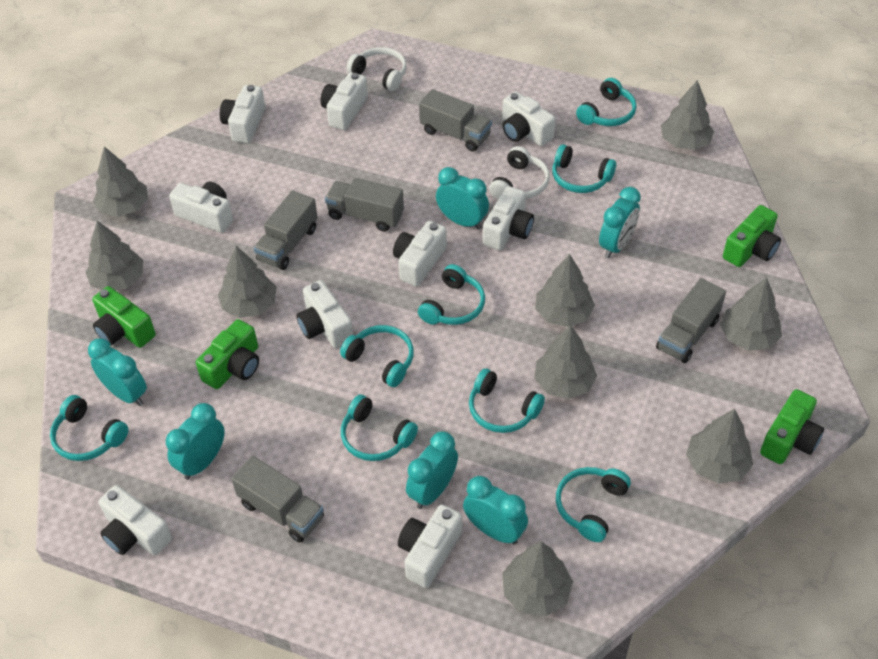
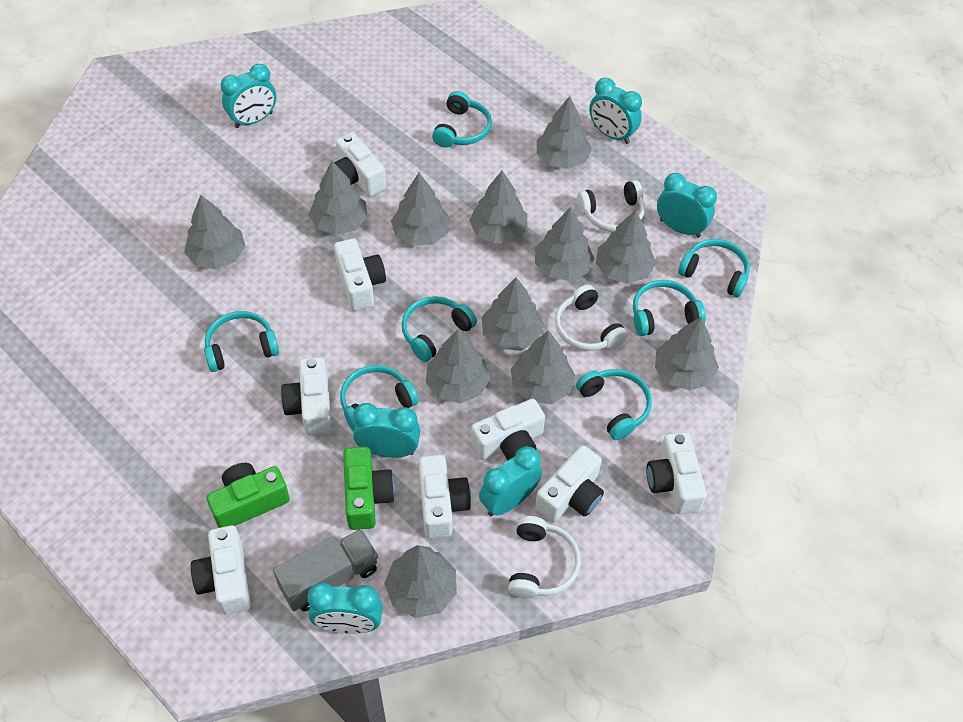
green camera: [92,286,156,348] [196,319,259,389] [723,205,781,267] [760,389,824,464] = 4 -> [206,463,290,528] [343,447,395,530] = 2
grey tree: [86,220,144,290] [93,146,148,217] [218,246,276,318] [502,541,573,616] [534,325,597,399] [535,254,595,327] [661,80,714,150] [686,409,753,484] [720,277,782,351] = 9 -> [184,195,245,269] [309,161,368,235] [384,545,457,618] [391,173,450,246] [425,329,490,403] [469,171,528,244] [482,277,544,351] [511,331,575,404] [535,207,594,281] [537,96,592,169] [596,210,656,284] [655,317,719,391] = 12
grey truck: [231,456,324,543] [254,190,318,270] [325,178,404,232] [419,89,492,152] [656,278,726,363] = 5 -> [273,529,378,611] = 1
turquoise headphones: [50,395,129,461] [340,325,414,387] [341,394,418,461] [418,264,485,325] [469,368,545,433] [552,144,616,193] [556,467,631,542] [576,78,637,126] = 8 -> [204,311,279,372] [340,365,419,432] [402,296,477,362] [432,91,492,148] [576,369,652,440] [633,280,706,336] [678,239,750,297] = 7
white camera: [99,485,172,555] [169,182,233,233] [220,85,265,143] [296,280,353,348] [320,72,368,130] [393,221,447,287] [398,505,462,588] [483,186,534,250] [502,91,555,146] = 9 -> [191,525,251,615] [281,357,332,436] [334,132,386,197] [334,239,386,311] [418,455,471,539] [471,399,545,460] [535,445,604,522] [646,432,707,514] = 8
white headphones: [347,47,407,91] [489,146,550,199] = 2 -> [508,516,581,598] [555,285,628,351] [577,180,645,232] = 3

